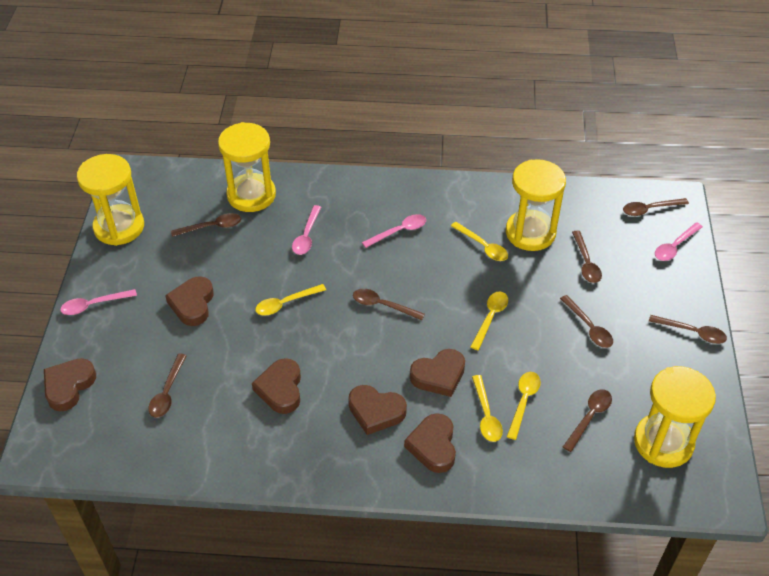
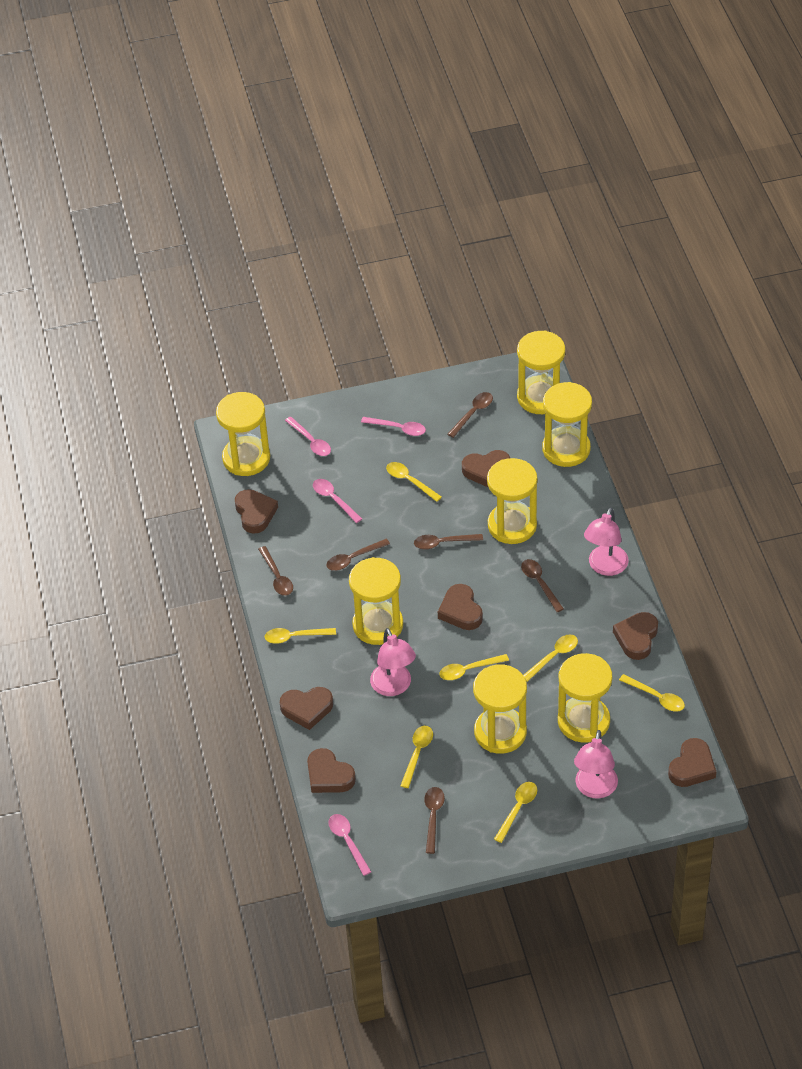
brown heart: [44,358,96,411] [165,276,214,326] [252,358,301,414] [348,385,407,435] [404,413,456,473] [410,349,465,397] = 6 -> [235,489,278,534] [280,687,333,730] [307,748,356,793] [438,584,483,630] [462,450,510,488] [613,612,658,660] [668,738,716,787] = 7
brown spoon: [149,353,187,418] [171,213,241,237] [353,289,425,320] [560,295,613,348] [563,389,612,452] [572,231,602,283] [623,198,689,216] [649,315,727,344] = 8 -> [258,546,293,596] [326,539,390,571] [414,534,483,550] [424,787,445,854] [448,392,493,438] [521,559,564,612] = 6
pink lamp: none = 0 -> [370,628,416,696] [574,730,618,799] [584,507,629,576] = 3
yellow hourglass: [77,154,144,246] [218,122,276,212] [506,159,566,251] [634,366,716,468] = 4 -> [216,392,270,476] [349,557,403,645] [473,664,527,754] [487,458,537,544] [517,331,565,414] [542,382,592,467] [558,653,612,743] = 7
yellow spoon: [255,284,326,316] [451,222,508,261] [470,291,508,350] [472,375,503,442] [507,372,541,440] = 5 -> [265,628,336,644] [386,462,442,502] [400,726,433,788] [439,654,509,680] [494,782,537,843] [523,634,578,682] [619,674,685,712] = 7

